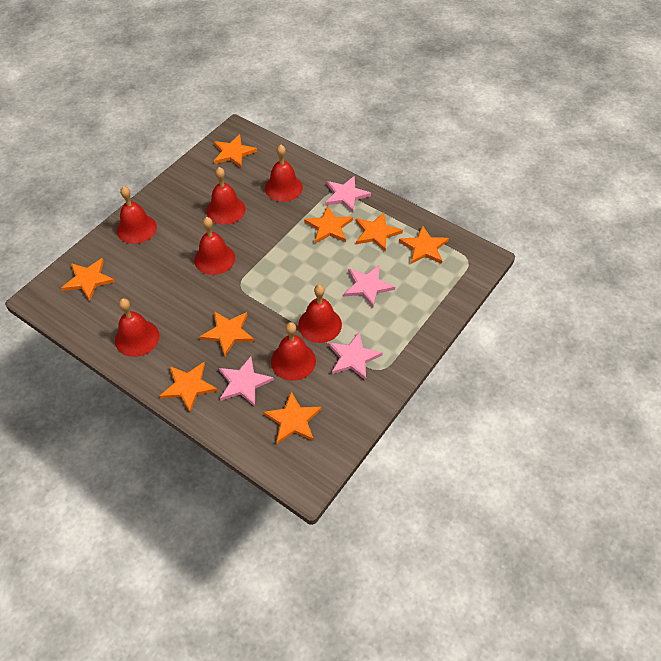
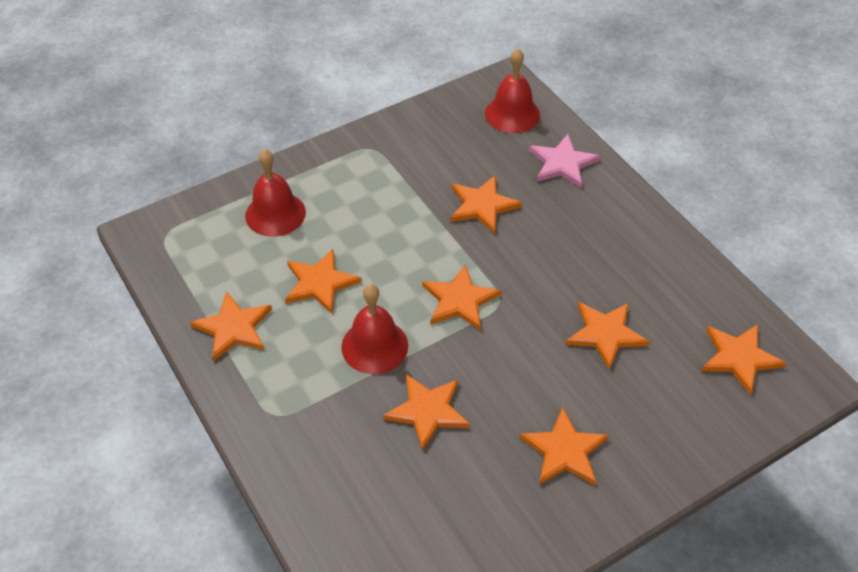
pink star: [219,356,274,407] [325,176,371,212] [328,332,383,380] [344,265,395,307] = 4 -> [529,134,600,188] = 1
red bell: [115,298,159,357] [117,186,157,244] [194,217,235,275] [207,167,246,225] [265,144,303,202] [271,322,316,381] [298,285,342,343] = 7 -> [245,149,306,237] [341,284,408,374] [485,49,540,133] = 3

